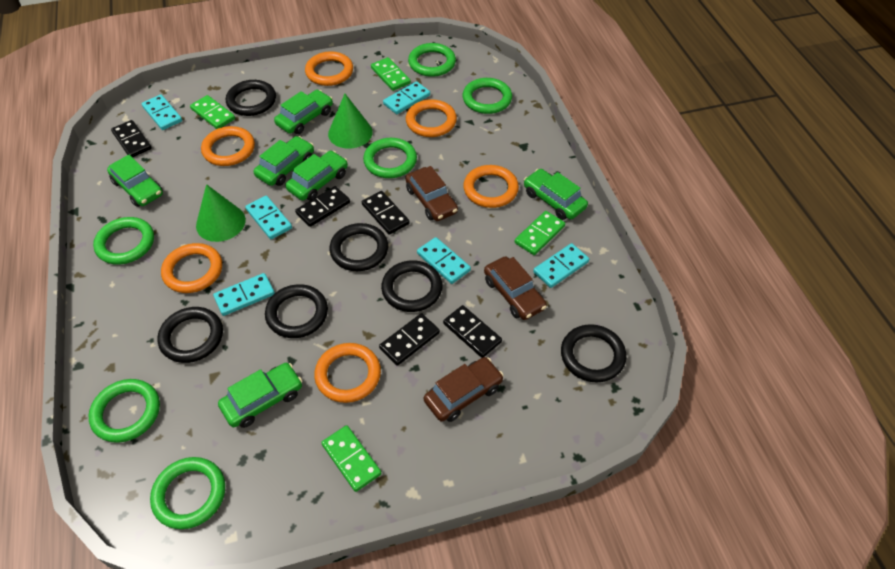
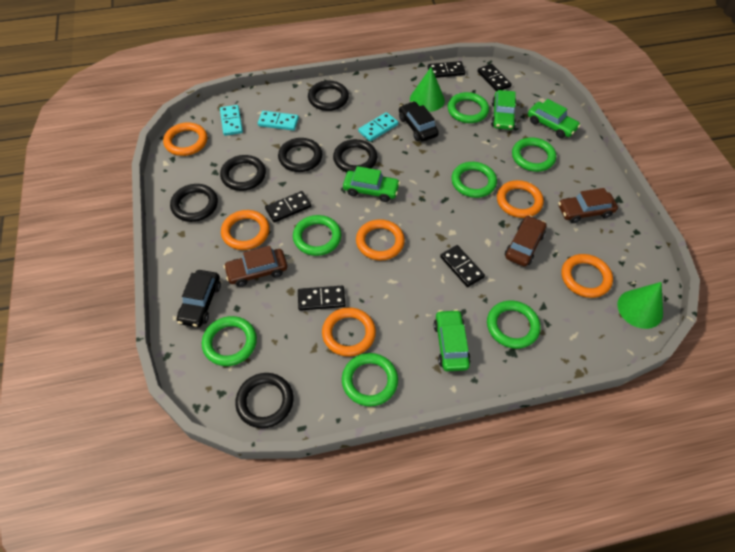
black car: none = 0 -> [177,270,221,327] [399,101,439,142] = 2
green car: [107,155,163,207] [218,363,302,428] [253,136,314,186] [274,90,333,134] [285,151,348,201] [524,169,588,220] = 6 -> [343,166,400,202] [434,310,471,371] [491,90,516,130] [528,99,580,138] = 4
green domino: [190,95,235,129] [321,425,381,492] [371,57,411,91] [515,211,565,255] = 4 -> none = 0
green ring: [88,379,160,443] [93,217,154,265] [150,457,225,529] [363,138,417,178] [408,43,456,77] [462,78,512,114] = 6 -> [202,316,257,366] [293,215,341,256] [342,353,398,406] [448,92,489,123] [451,162,497,198] [487,300,541,349] [512,137,556,172] = 7
turquoise domino: [141,95,182,130] [213,273,275,316] [245,195,292,239] [383,81,430,114] [417,237,471,284] [533,243,589,288] = 6 -> [220,105,243,136] [258,111,299,131] [358,112,398,141] = 3

